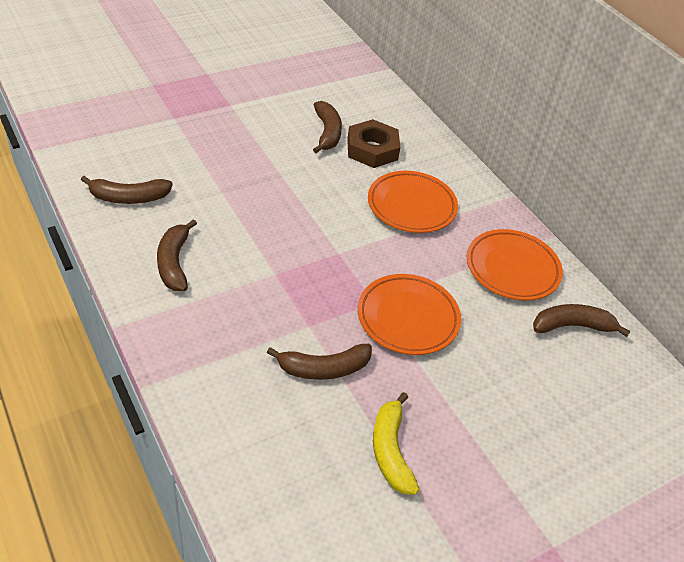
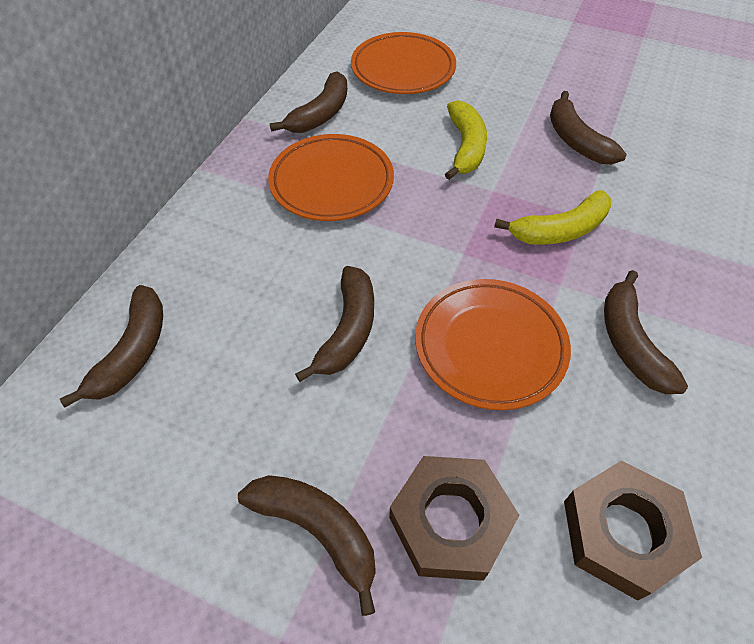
brown banana: [81,176,173,204] [157,219,197,291] [267,344,372,380] [313,101,342,153] [533,304,631,337] = 5 -> [60,285,163,407] [238,475,376,616] [270,71,347,133] [295,266,374,382] [550,91,626,164] [604,270,688,394] = 6
brown nut: [347,119,400,168] = 1 -> [389,456,519,581] [564,461,702,601] = 2
yellow banana: [373,392,419,495] = 1 -> [445,100,487,180] [494,190,611,245] = 2

